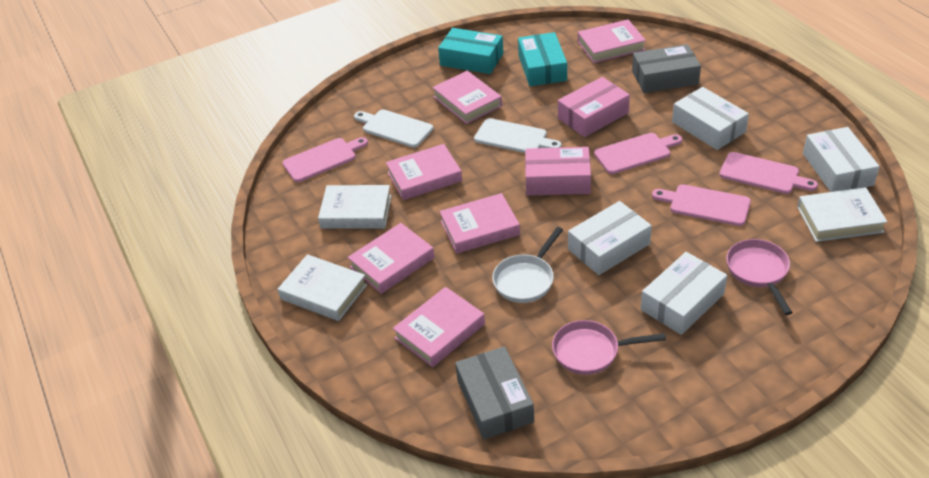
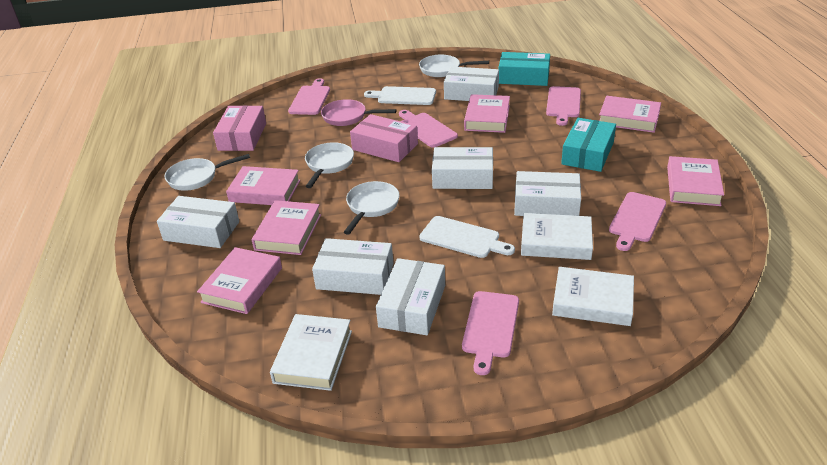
grey box: [455,346,534,439] [632,44,701,93] = 2 -> none = 0
pink cutting board: [283,137,368,182] [594,133,682,174] [652,184,751,226] [719,152,818,194] = 4 -> [288,78,330,115] [399,110,458,148] [462,291,519,375] [546,86,581,126] [609,192,666,251] = 5
pink pan: [552,320,666,375] [726,239,793,315] = 2 -> [321,99,396,126] = 1
white box: [568,201,652,275] [641,252,727,335] [672,87,749,150] [803,127,880,192] = 4 -> [157,196,239,248] [312,238,394,295] [376,258,445,335] [432,147,493,189] [444,66,499,101] [514,171,581,216] = 6
white pan: [492,227,563,303] = 1 -> [165,154,250,191] [305,142,354,188] [344,181,400,235] [419,55,489,77] = 4

